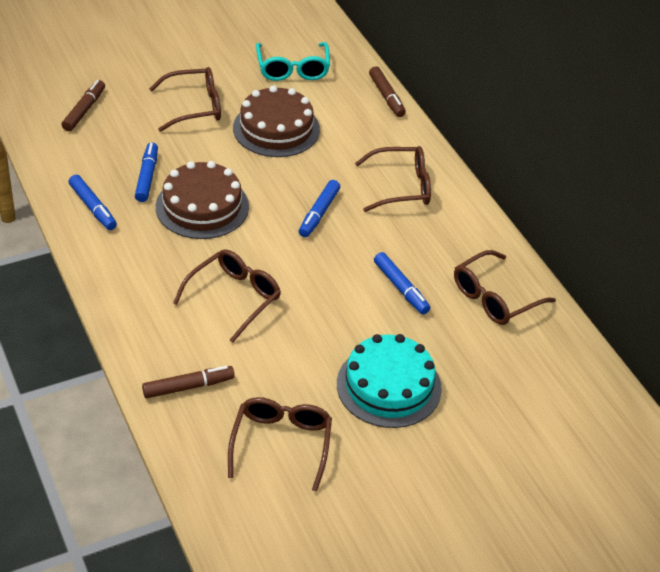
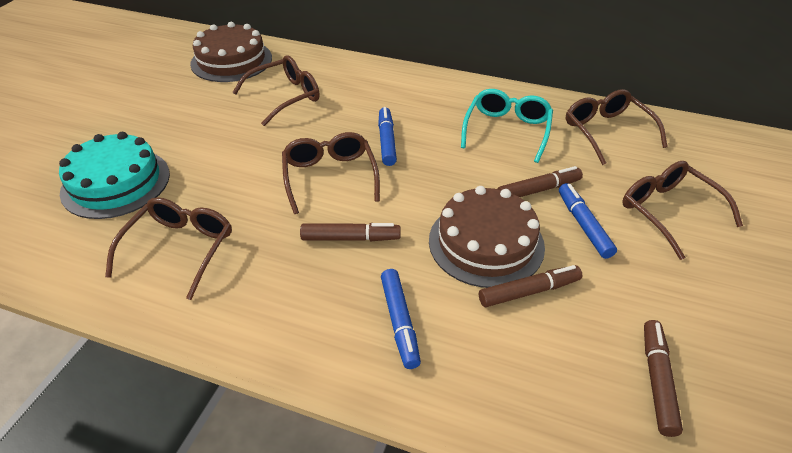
blue marker: [69,175,117,230] [135,142,158,202] [299,180,340,237] [374,252,430,315] = 4 -> [378,107,397,166] [381,269,421,369] [559,183,617,259] = 3
brown marker: [61,80,105,131] [142,366,235,398] [369,66,406,117] = 3 -> [300,223,400,241] [479,265,582,307] [497,166,583,197] [644,320,683,437] = 4

